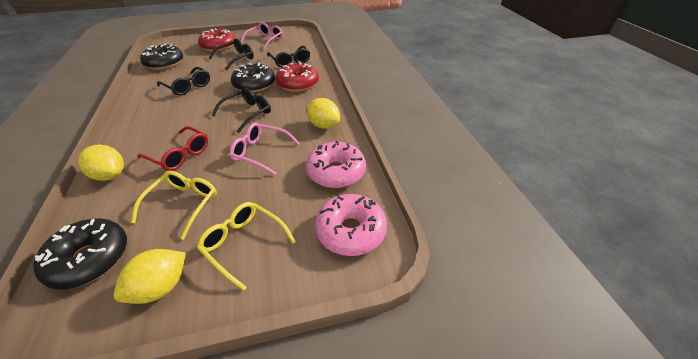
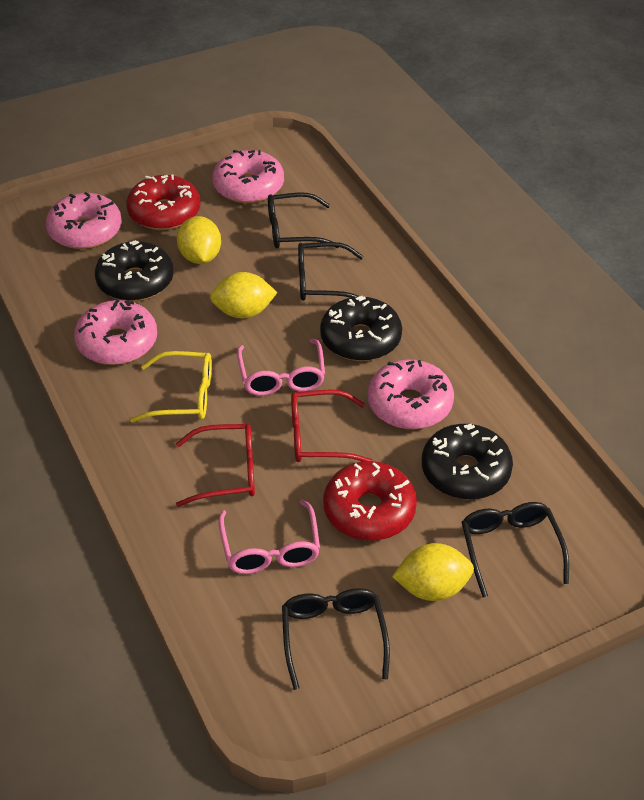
pink donut: [306,141,366,188] [315,194,387,256] = 2 -> [46,192,122,249] [74,300,157,365] [212,150,284,203] [368,359,454,429] = 4
red glasses: [137,126,208,171] = 1 -> [176,424,255,507] [291,390,372,462] = 2
yellow glasses: [131,171,217,240] [197,202,296,291] = 2 -> [130,351,212,422] = 1

